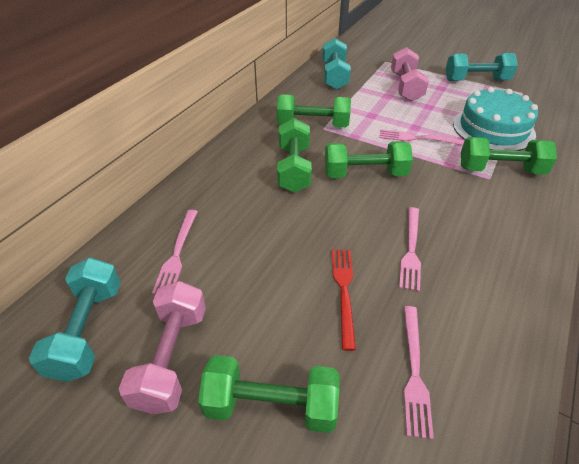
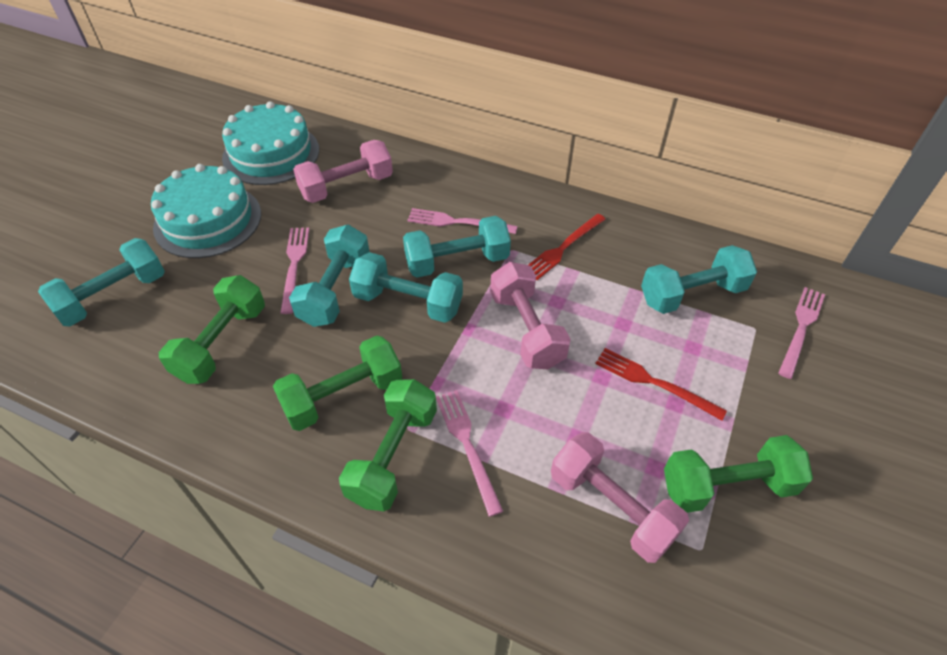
green dumbbell: [198,355,339,433] [277,94,351,127] [277,118,312,192] [325,141,413,178] [461,137,557,175] = 5 -> [159,275,265,384] [273,336,402,431] [339,379,437,511] [664,435,813,513] = 4
pink dumbbell: [119,281,206,415] [391,47,429,101] = 2 -> [293,140,393,203] [490,262,571,369] [551,432,689,563] = 3
red fork: [332,249,356,351] = 1 -> [528,214,606,280] [595,348,727,421] = 2
turquoise cake: [453,87,538,151] = 1 -> [151,164,261,258] [222,101,319,185] = 2
turquoise dumbbell: [29,258,121,382] [322,38,351,90] [446,53,518,81] = 3 -> [38,238,165,326] [289,225,369,327] [349,252,463,323] [403,216,511,278] [641,245,757,314] = 5

